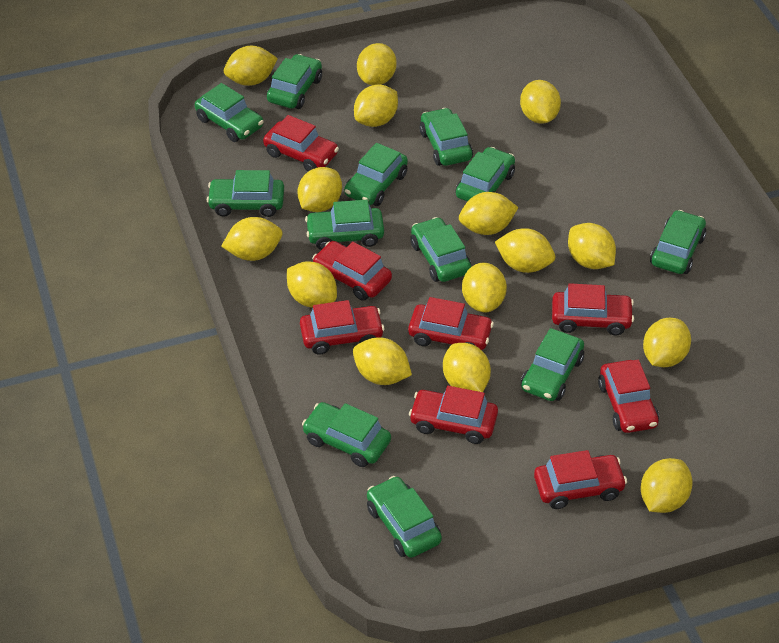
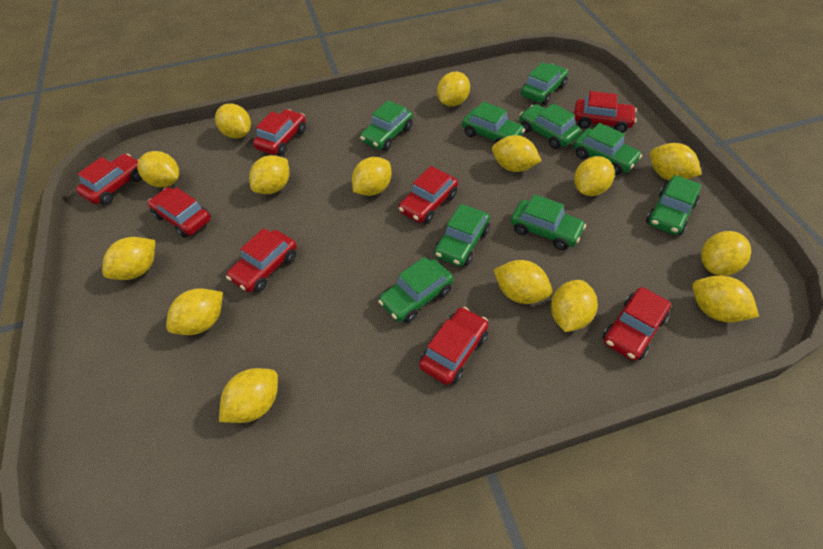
green car: [195,83,264,142] [207,170,284,217] [267,54,322,109] [302,402,391,467] [305,200,384,250] [344,143,408,206] [367,476,442,558] [411,217,471,282] [419,108,473,166] [455,147,515,202] [521,328,584,401] [650,210,706,274] = 12 -> [360,100,413,151] [378,257,453,323] [434,204,490,266] [462,102,525,143] [510,194,586,250] [520,103,581,149] [521,63,568,105] [574,123,642,175] [646,175,701,235] = 9

